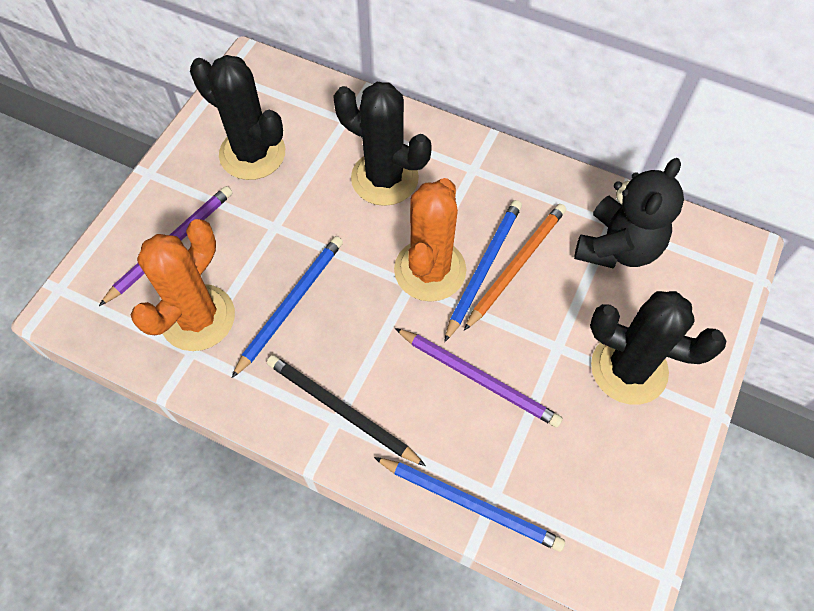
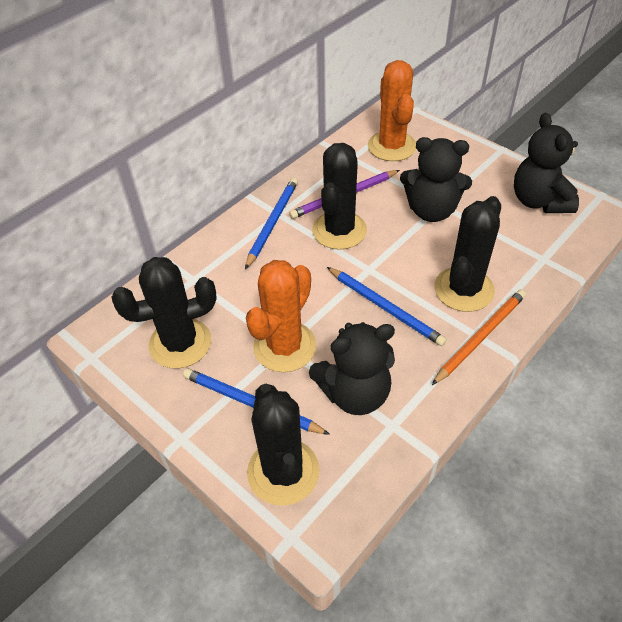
black cactus: [190,55,285,180] [333,82,432,206] [590,291,726,405] = 3 -> [112,257,217,368] [247,384,320,506] [312,143,367,250] [434,196,501,312] = 4
black pencil: [267,355,426,466] = 1 -> none = 0
black teddy bear: [574,158,684,268] = 1 -> [309,322,395,415] [400,137,472,222] [514,113,579,213] = 3
purple pencil: [99,186,233,306] [395,328,563,428] = 2 -> [289,170,400,219] = 1

